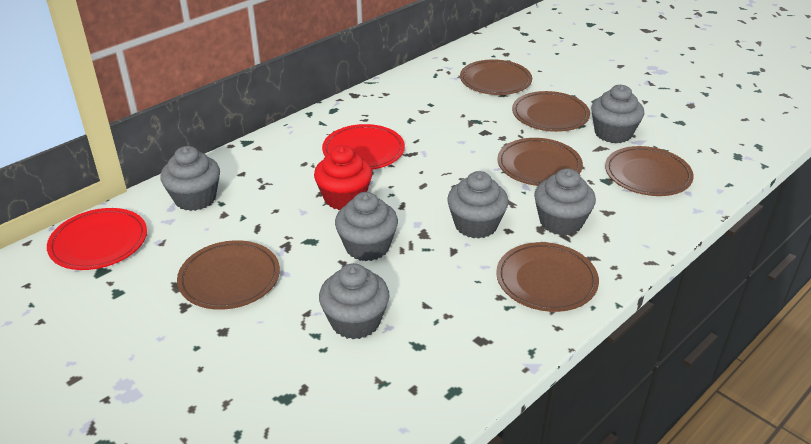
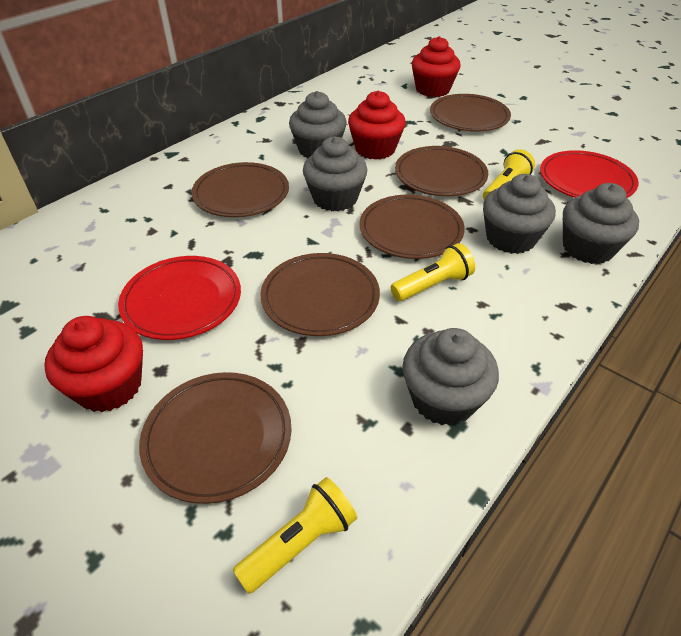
grey cupcake: [161,146,220,211] [319,263,389,339] [335,192,398,261] [447,171,509,239] [534,168,596,236] [591,85,644,143] = 6 -> [289,91,347,159] [303,137,367,211] [403,328,499,426] [483,174,556,254] [563,183,639,264] = 5
red cupcake: [314,145,372,210] = 1 -> [44,316,143,412] [348,91,405,160] [412,36,461,97] = 3
yellow flashlight: none = 0 -> [233,477,357,594] [391,243,475,301] [483,149,535,200] = 3

